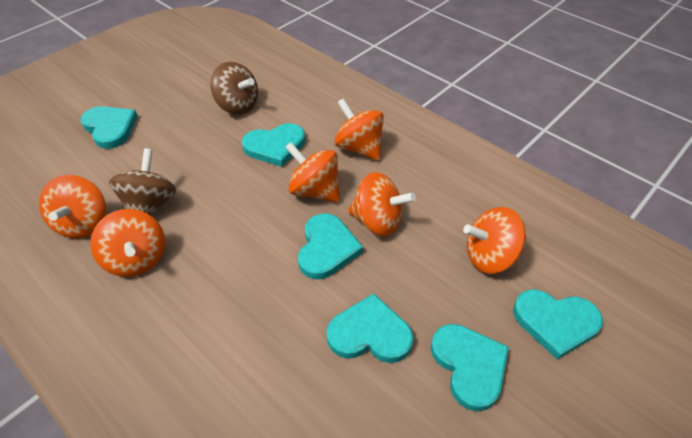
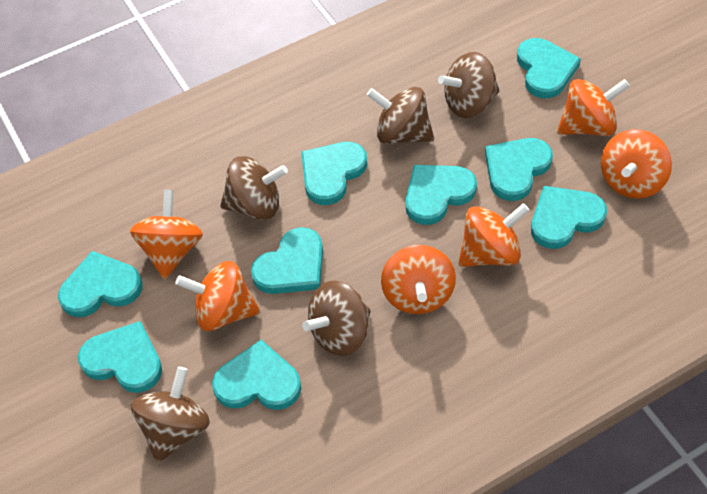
brown spinning top: [109,148,176,216] [210,62,258,115] = 2 -> [131,367,210,463] [220,156,288,220] [302,281,371,356] [367,87,434,144] [438,52,500,118] = 5
turquoise heart: [80,106,138,149] [242,123,305,167] [298,213,363,279] [327,293,414,363] [431,324,509,411] [513,290,603,360] = 6 -> [58,251,142,317] [78,321,162,393] [212,340,301,410] [251,227,323,294] [301,142,367,205] [406,165,477,225] [485,138,553,201] [517,38,581,98] [531,186,607,249] = 9

